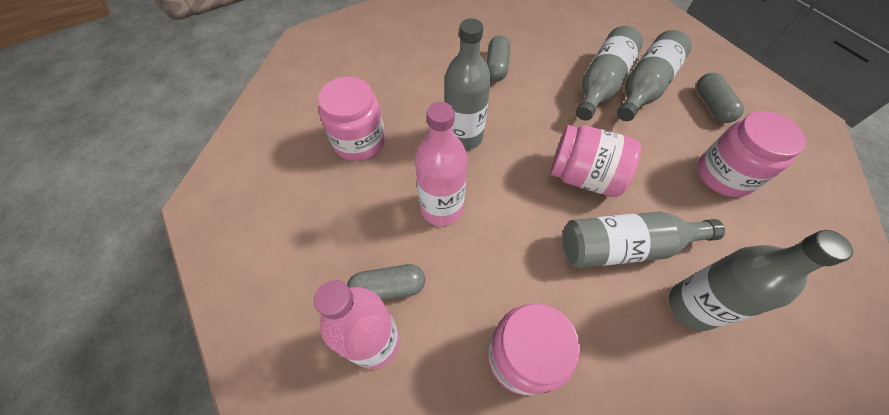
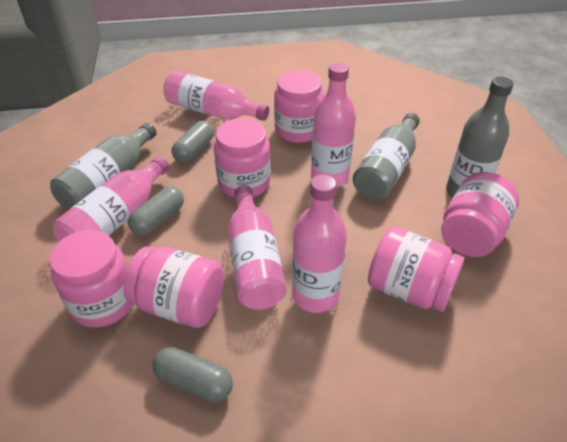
grey bottle: [444,19,491,150] [563,212,725,268] [576,26,643,120] [617,30,692,121] [669,230,853,331] = 5 -> [50,123,157,210] [353,113,420,200] [446,76,514,198] = 3
pink bottle: [314,280,400,369] [415,102,468,226] = 2 -> [53,156,170,241] [163,71,269,121] [228,185,286,310] [292,175,347,313] [311,63,356,188] = 5
pink jar: [318,76,385,161] [488,304,580,395] [550,125,641,197] [698,111,806,197] = 4 -> [50,230,133,328] [123,246,224,328] [214,118,271,198] [274,70,324,143] [368,227,465,312] [441,172,519,257] = 6

